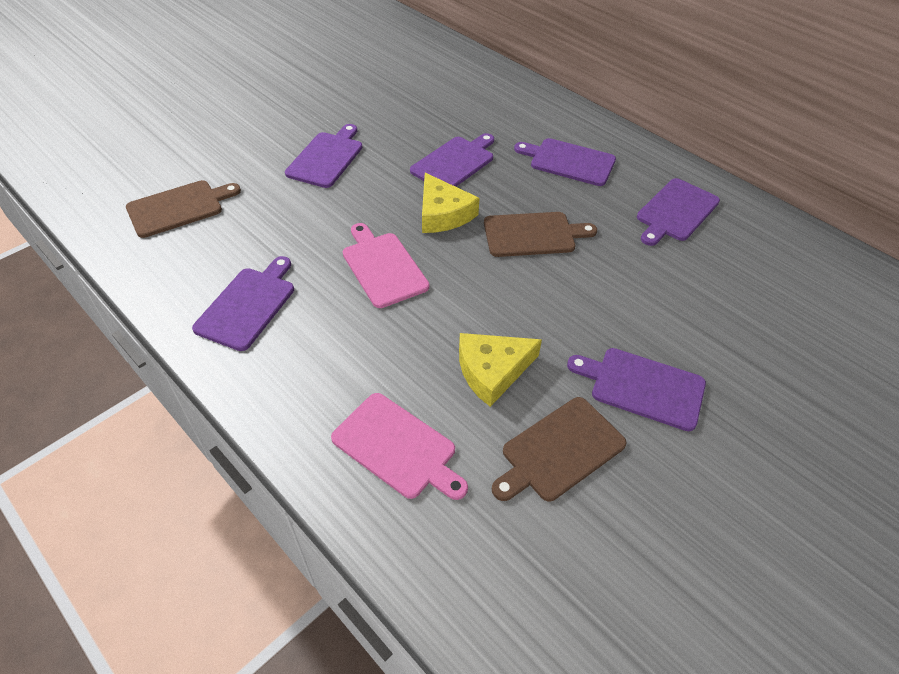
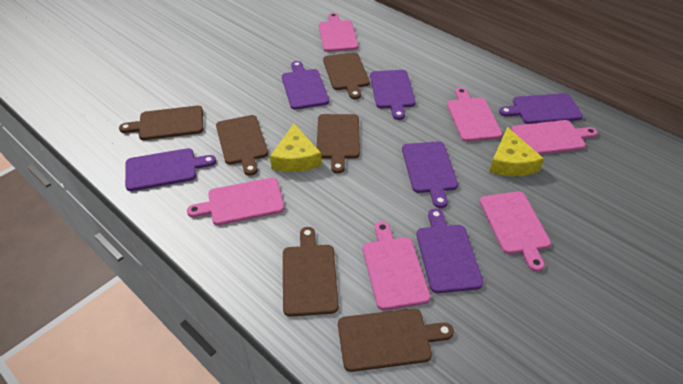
brown cutting board: [126,180,241,238] [484,212,597,257] [492,397,627,501] = 3 -> [119,106,203,140] [216,115,268,176] [283,227,339,317] [317,114,360,173] [323,52,370,99] [338,308,454,372] = 6
pink cutting board: [331,393,468,500] [343,223,430,308] = 2 -> [187,178,284,225] [319,13,358,52] [363,222,431,310] [447,87,502,142] [480,191,551,272] [511,120,598,155] = 6

